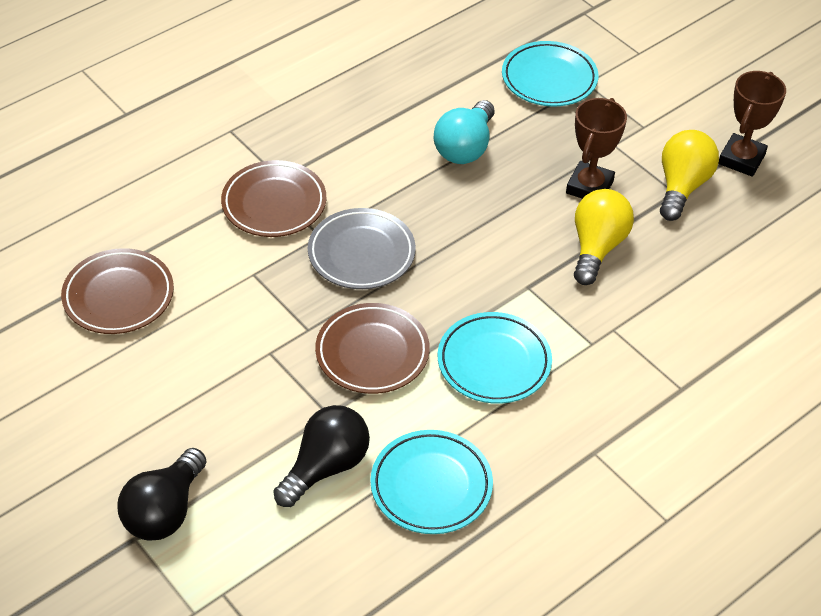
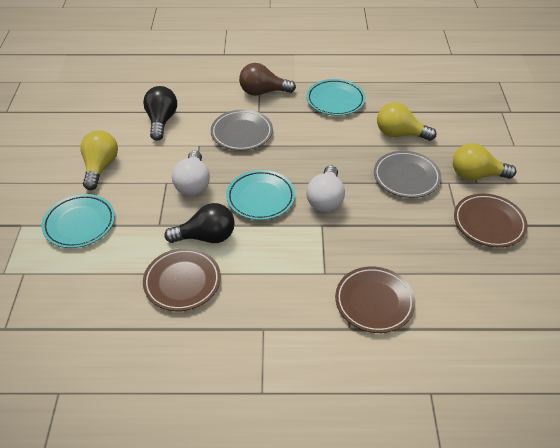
brown light bulb: none = 0 -> [239,63,296,96] = 1
brown trophy: [566,98,627,199] [718,71,786,177] = 2 -> none = 0
grey plate: [308,208,416,289] = 1 -> [211,110,273,151] [374,151,441,198] = 2
turquoise light bulb: [434,100,494,164] = 1 -> none = 0
white light bulb: none = 0 -> [172,150,210,196] [306,165,345,212] = 2
yellow light bulb: [574,189,634,285] [660,130,719,221] = 2 -> [81,130,118,190] [377,102,436,141] [453,143,516,180] = 3

